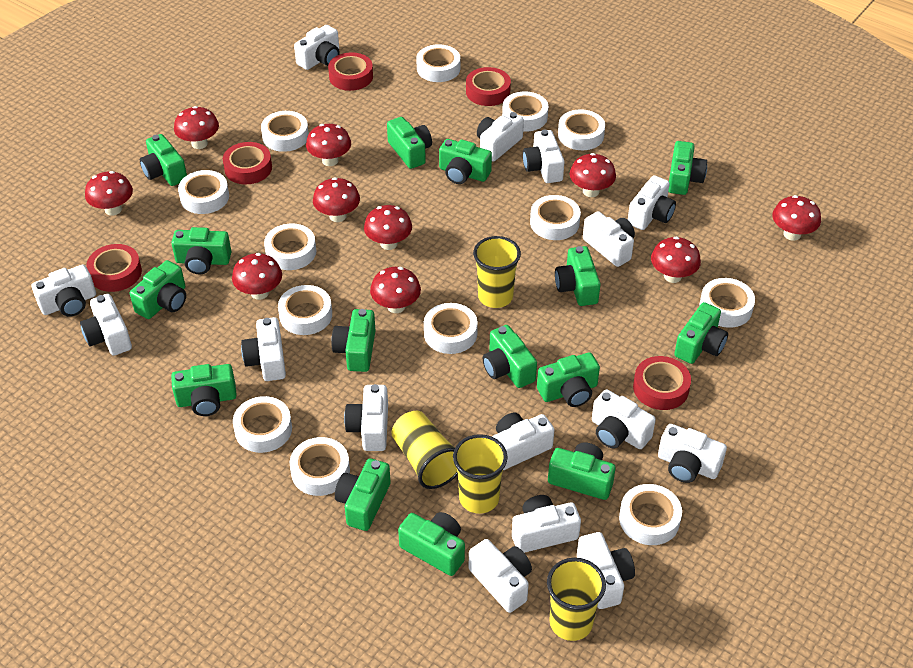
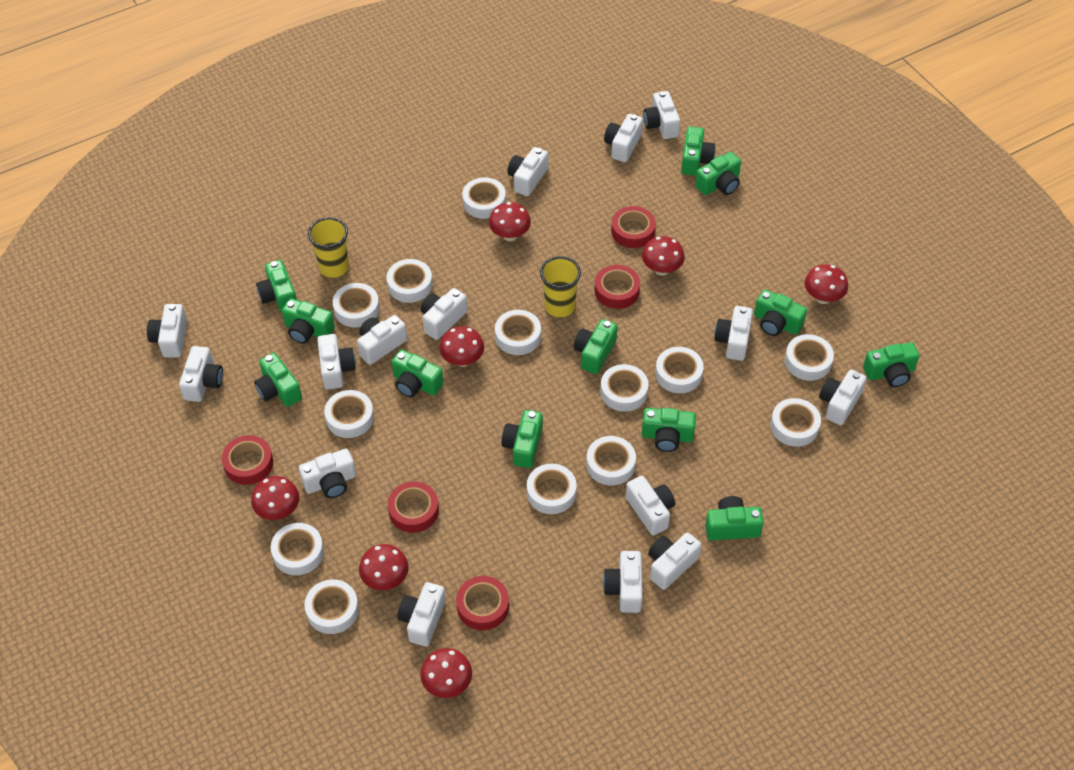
green camera: [130,260,186,319] [140,134,187,186] [171,227,231,274] [171,364,237,416] [331,309,376,372] [335,458,391,531] [387,117,432,169] [398,512,465,576] [439,139,492,184] [483,325,537,388] [537,352,600,407] [548,443,616,500] [555,246,601,306] [668,141,707,195] [674,302,728,364] = 15 -> [254,353,302,407] [256,260,297,313] [282,298,335,344] [392,350,444,398] [501,410,543,468] [574,319,618,374] [642,408,696,452] [681,127,716,176] [695,152,741,195] [705,496,764,541] [754,289,807,336] [863,342,919,387] = 12
red mushroom: [85,171,133,215] [174,106,219,149] [232,253,282,300] [306,124,351,166] [313,177,360,222] [364,205,412,250] [370,267,421,313] [570,153,616,197] [651,236,701,283] [772,195,821,241] = 10 -> [251,476,299,520] [359,544,409,590] [420,648,472,698] [439,326,484,367] [489,202,531,241] [642,236,685,276] [805,264,848,304] = 7
yellow cup: [392,411,458,489] [453,434,507,514] [473,236,521,308] [547,558,606,641] = 4 -> [308,217,349,278] [540,256,581,317] = 2

